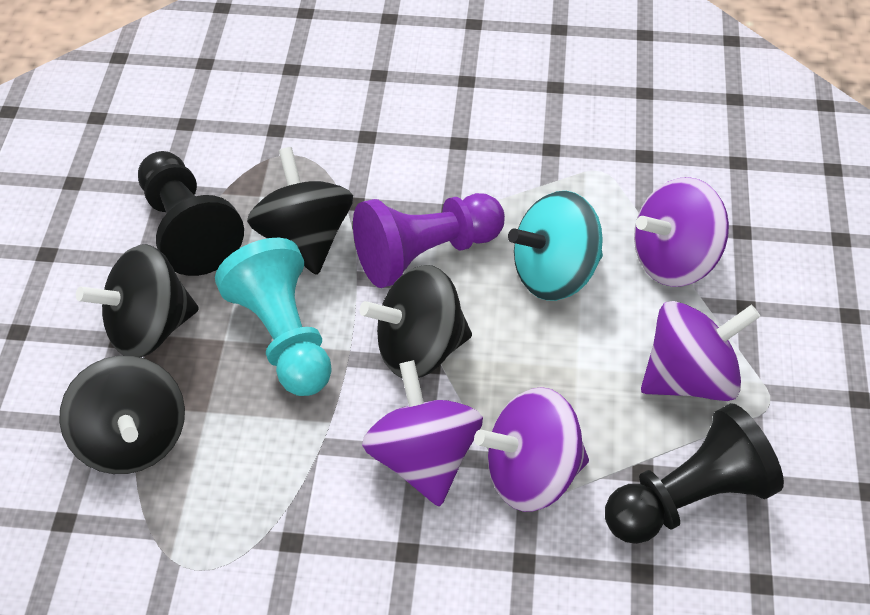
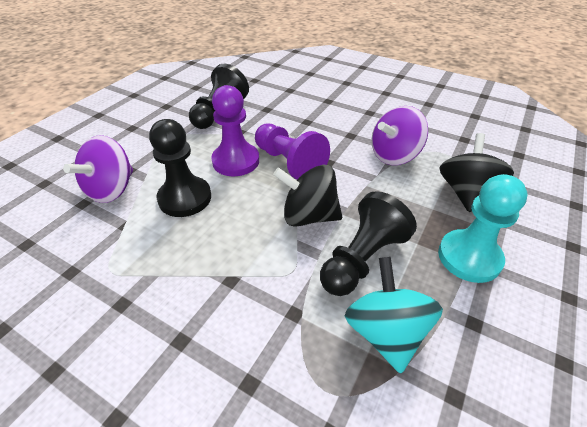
black pawn: [138,151,244,276] [605,403,784,544] = 2 -> [149,119,211,217] [189,64,249,129] [320,191,417,296] = 3
black spinning top: [59,355,185,474] [76,244,199,357] [247,147,353,275] [360,265,472,378] = 4 -> [273,164,342,226] [439,133,514,212] = 2
purple pawn: [353,193,505,288] = 1 -> [211,85,259,176] [255,124,330,180] = 2
purple spinning top: [362,360,483,507] [474,387,589,512] [634,177,729,287] [641,301,760,401] = 4 -> [63,135,133,203] [372,106,428,165] = 2

